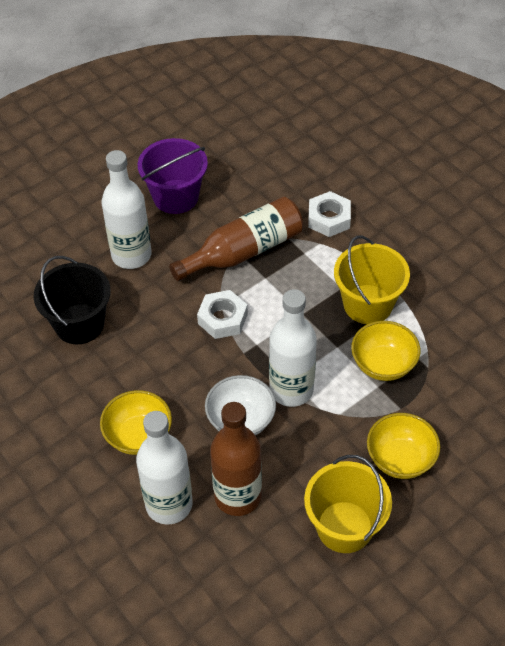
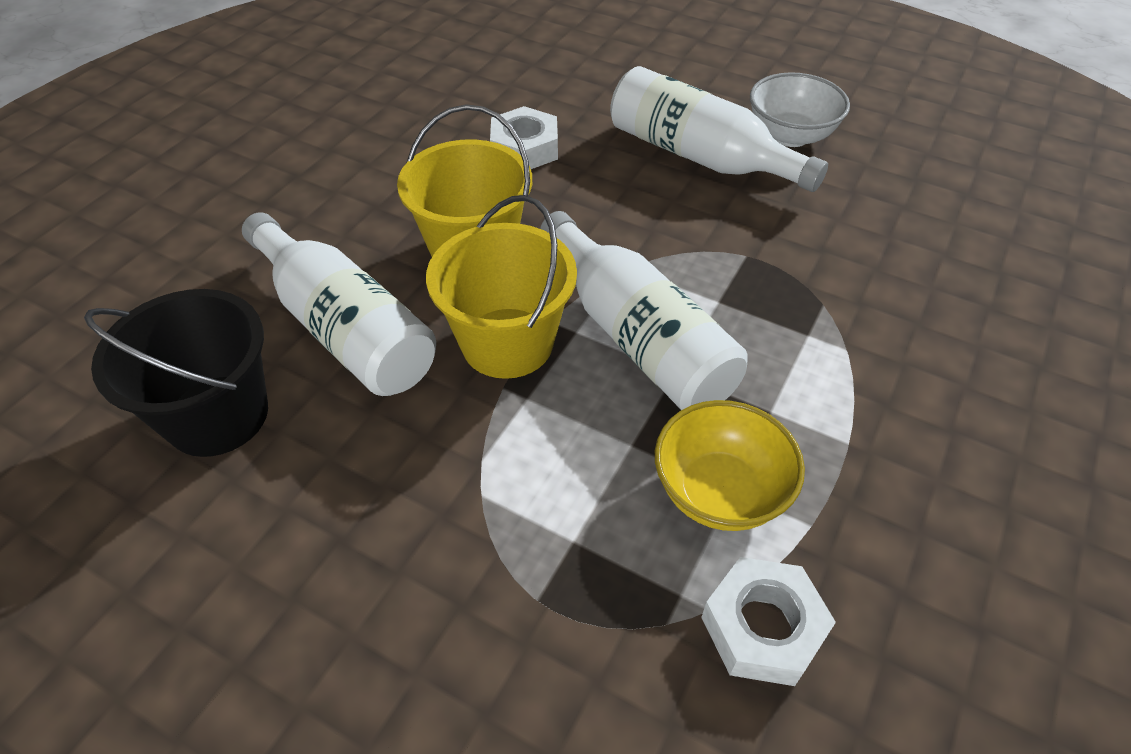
brown bottle: [169,197,303,281] [210,402,262,516] = 2 -> none = 0
purple bucket: [138,138,208,214] = 1 -> none = 0
yellow bowl: [100,390,172,455] [351,321,420,381] [367,413,440,479] = 3 -> [655,400,805,531] = 1

